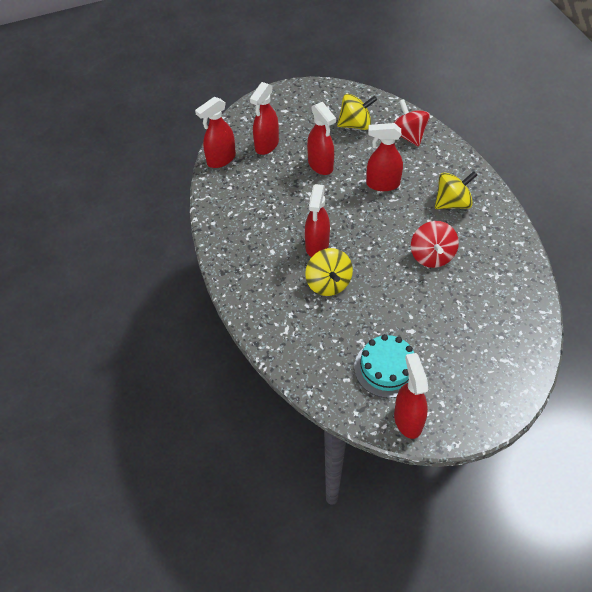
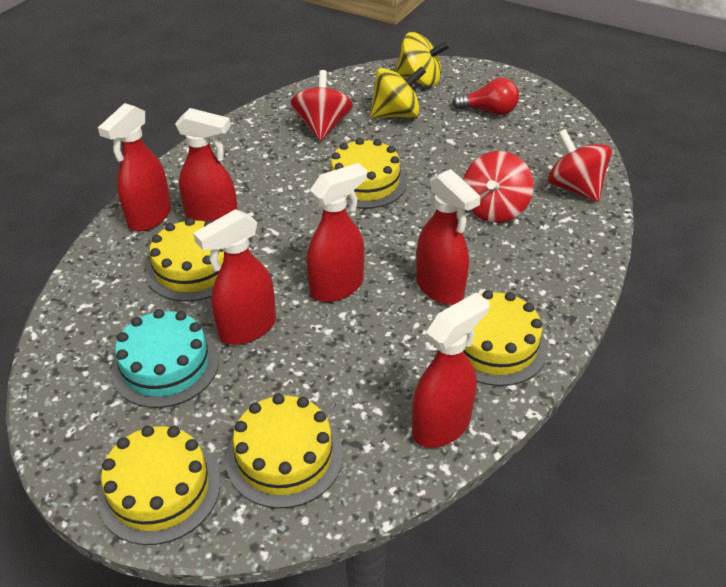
red light bulb: none = 0 -> [452,78,519,115] = 1
red spinning top: [394,99,430,147] [411,221,459,268] = 2 -> [291,70,353,141] [463,151,534,223] [547,129,612,202] = 3
yellow cake: none = 0 -> [98,425,221,545] [146,218,224,302] [226,394,343,509] [328,138,407,209] [463,290,547,386] = 5
yellow spinning top: [305,248,353,296] [337,94,377,130] [435,171,477,209] = 3 -> [370,66,426,118] [395,32,450,87] = 2

